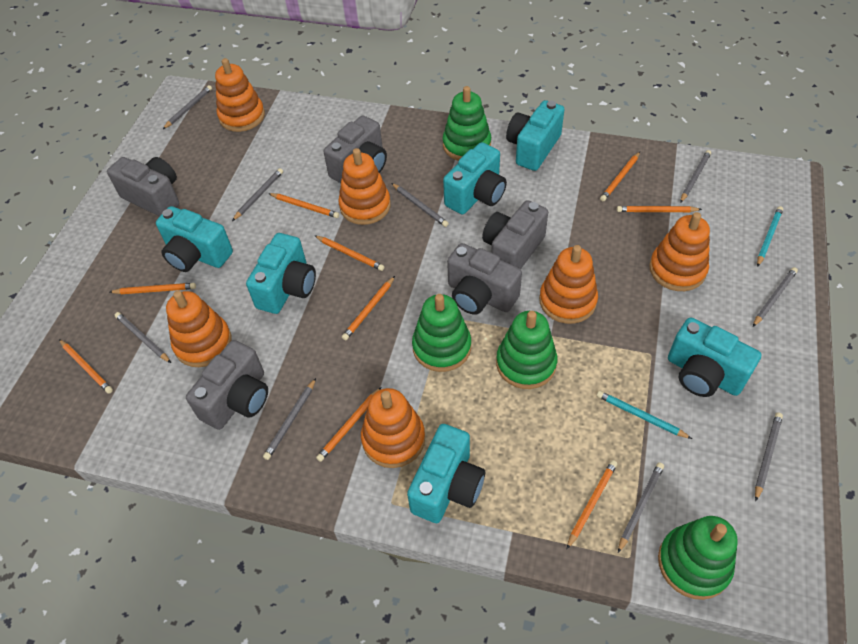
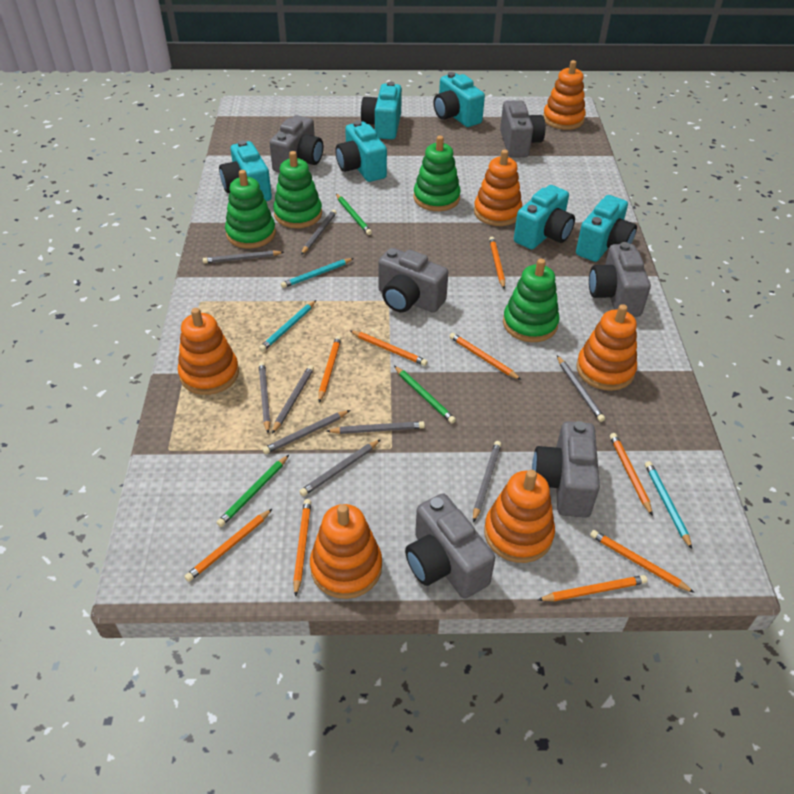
green pencil: none = 0 -> [217,455,289,527] [336,194,372,235] [394,366,456,423] = 3
grey camera: [107,157,179,217] [186,340,268,430] [324,115,387,183] [447,243,522,315] [482,200,548,269] = 5 -> [270,115,323,173] [378,248,448,313] [405,493,495,599] [500,100,545,158] [532,421,600,518] [589,242,651,317] = 6
turquoise pencil: [597,391,692,439] [757,206,783,267] = 2 -> [259,300,316,352] [281,258,354,288] [645,461,692,549] = 3

